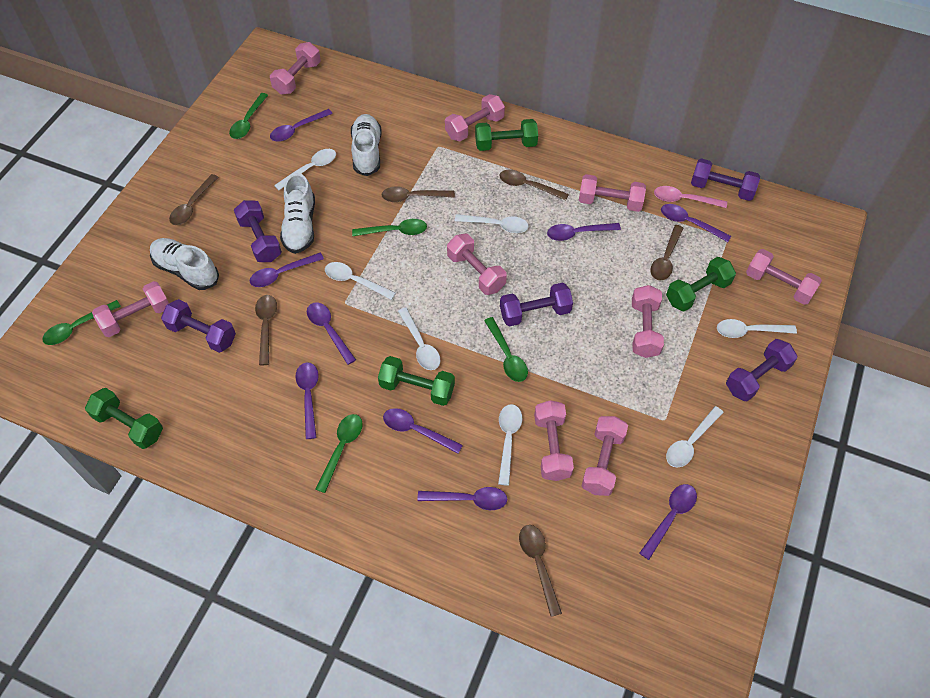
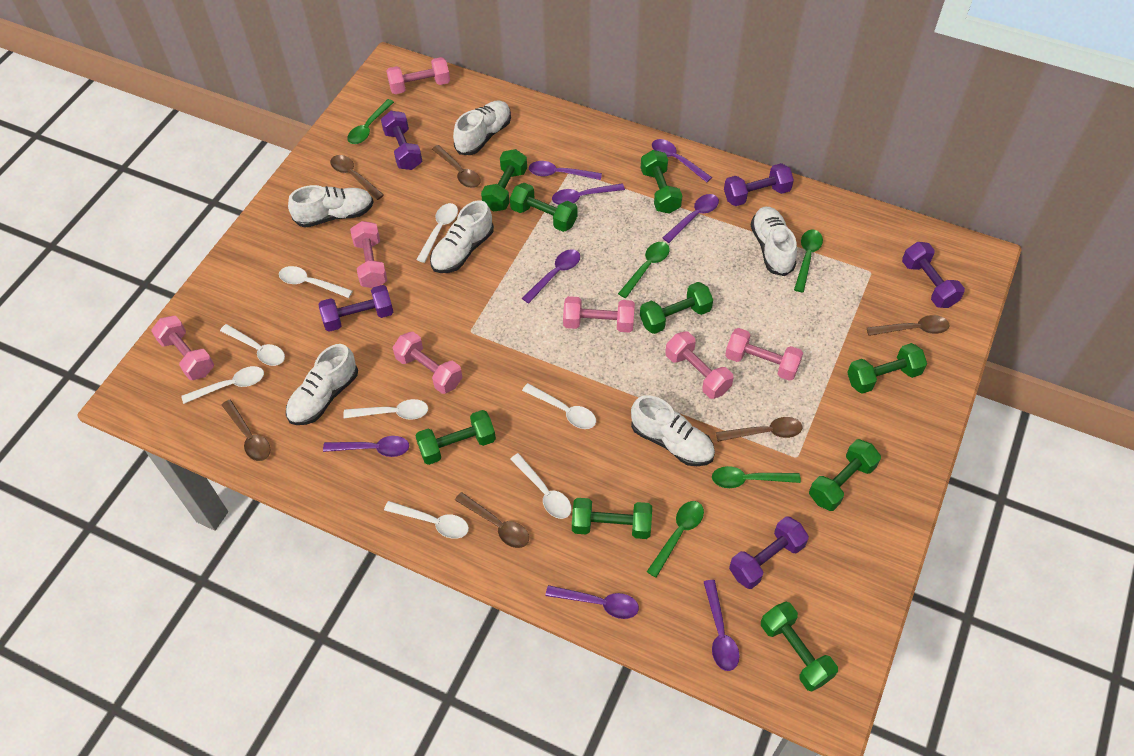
green dumbbell: [85,388,163,449] [378,356,455,406] [475,119,538,151] [666,257,736,311] = 4 -> [415,410,496,465] [481,149,527,212] [510,183,578,232] [572,498,652,539] [640,282,713,334] [641,150,682,214] [761,602,838,692] [809,439,881,511] [847,343,927,394] = 9
pink dumbbell: [92,281,169,337] [270,42,321,95] [445,94,505,141] [447,234,507,295] [534,400,574,481] [579,174,646,212] [582,416,628,496] [632,285,664,358] [746,249,822,305] = 9 -> [151,316,214,380] [350,221,387,288] [386,57,450,94] [393,332,463,394] [563,296,635,333] [665,331,734,399] [725,328,803,381] = 7
pink spoon: [654,186,727,208] = 1 -> none = 0
purple spoon: [250,252,324,287] [270,109,333,142] [295,362,319,439] [307,303,356,365] [383,408,463,454] [417,487,507,510] [547,223,621,241] [639,484,697,560] [661,204,731,242] = 9 -> [323,436,409,457] [522,249,580,304] [529,161,602,180] [545,585,639,619] [552,183,625,205] [652,139,712,183] [663,194,719,243] [704,580,740,671] = 8
white shoe: [150,238,219,290] [280,173,315,254] [351,114,382,176] = 3 -> [286,344,358,425] [288,185,374,228] [430,200,494,273] [453,100,511,155] [631,395,715,466] [751,207,797,276] = 6
white spoon: [274,149,336,190] [325,262,396,300] [398,307,440,370] [455,214,529,233] [498,404,522,486] [666,406,724,467] [717,319,797,338] = 7 -> [181,366,264,404] [220,324,285,366] [279,266,353,298] [343,399,428,420] [384,501,469,539] [416,203,458,263] [510,453,571,519] [522,383,596,429] = 8

